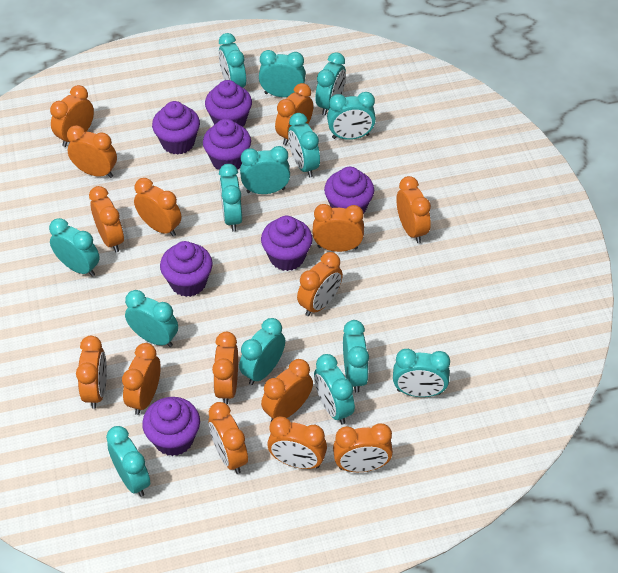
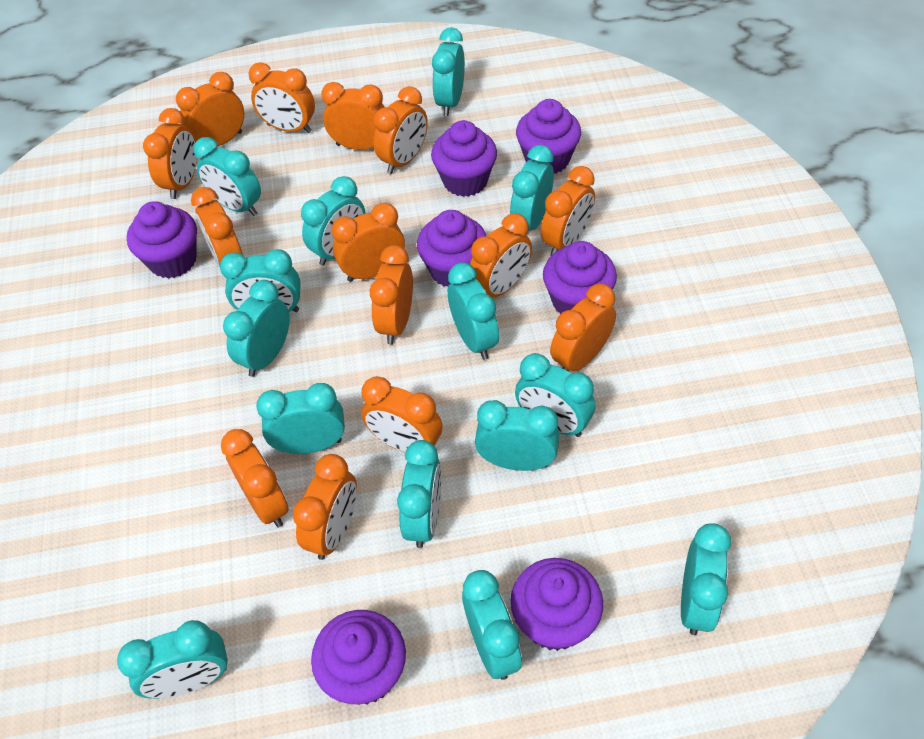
orange clock: [50,85,94,147] [67,125,117,178] [76,336,107,409] [89,186,124,252] [122,343,161,415] [134,178,181,237] [209,402,248,474] [212,332,238,404] [261,359,313,421] [267,417,327,469] [275,83,313,145] [297,252,343,316] [312,204,364,252] [333,423,393,472] [397,176,431,243] = 15 -> [143,108,197,199] [176,72,244,147] [191,187,243,268] [221,429,289,528] [249,62,315,133] [293,454,357,560] [321,82,385,150] [331,203,405,282] [361,376,442,452] [370,245,413,344] [373,86,428,174] [470,213,532,298] [541,166,595,256] [550,284,616,371] = 14

